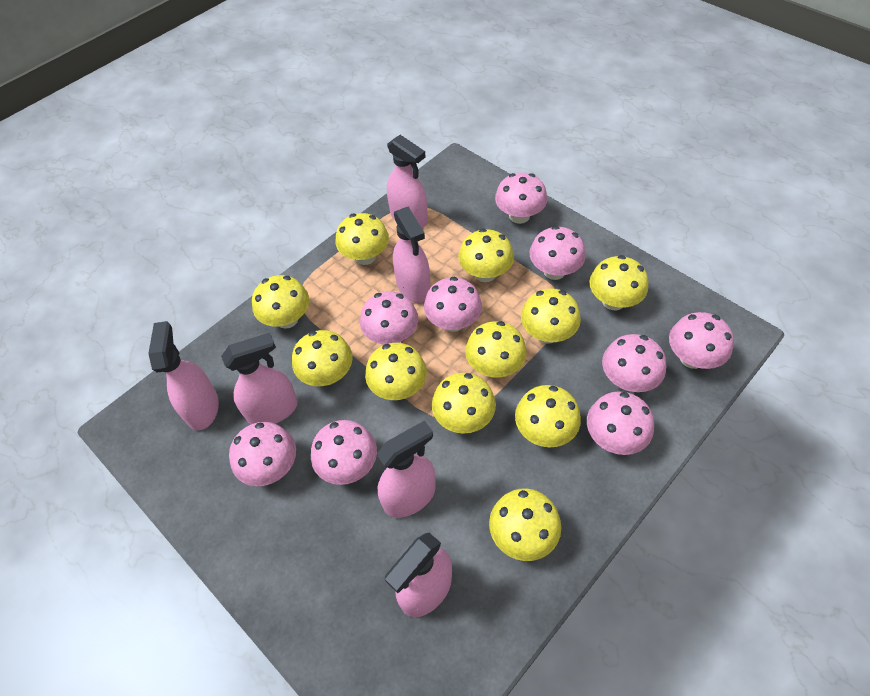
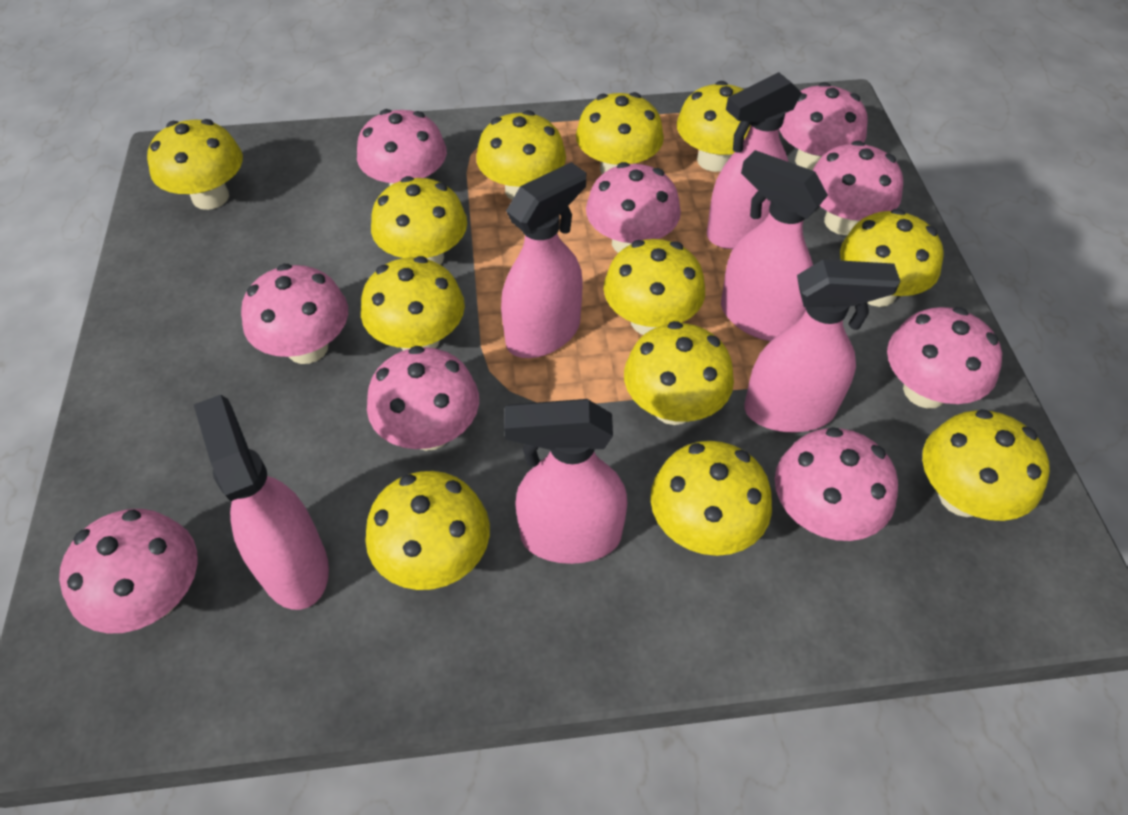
yellow mushroom: [252,275,309,329] [292,330,353,386] [336,213,389,265] [365,343,427,400] [432,373,496,434] [458,229,514,282] [465,321,527,378] [489,488,561,561] [515,385,581,447] [521,289,581,344] [589,255,648,310] = 11 -> [147,119,243,210] [361,256,465,351] [365,471,490,590] [371,176,467,265] [476,110,566,200] [576,92,664,174] [604,239,705,335] [624,321,734,425] [650,441,772,556] [677,81,751,172] [840,209,944,307] [922,409,1050,521] = 12

